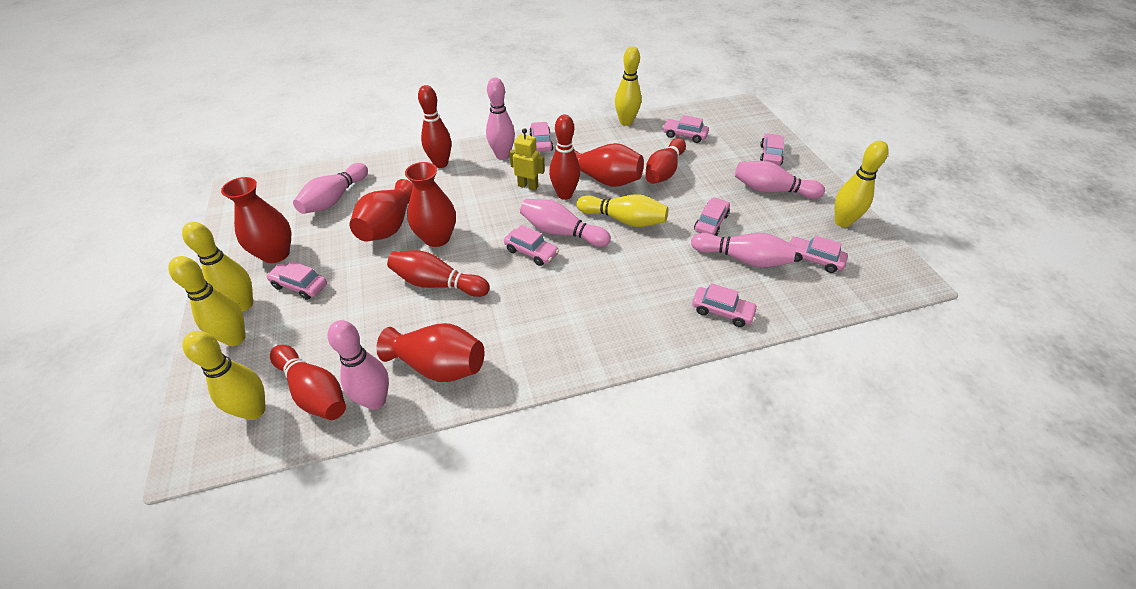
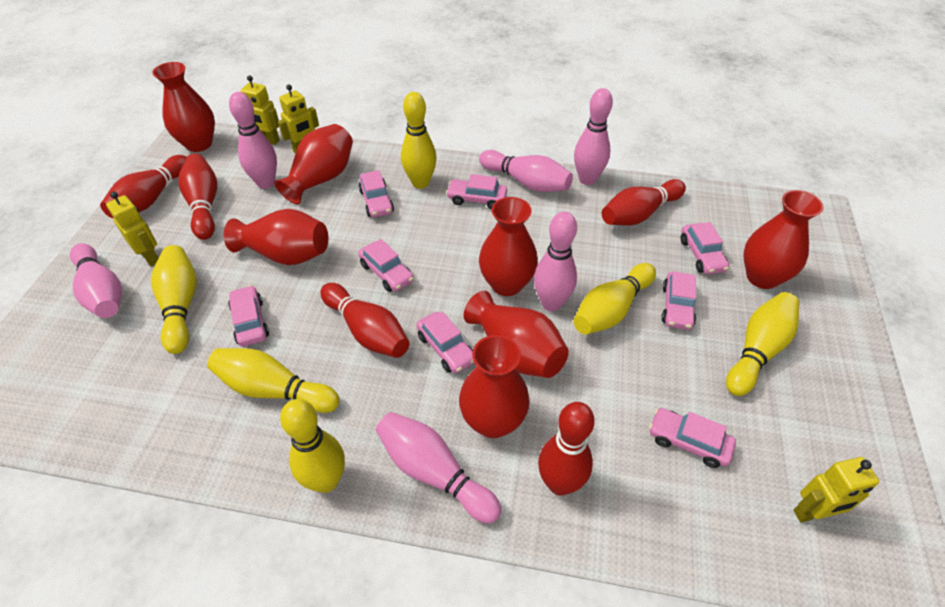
red vase: [221,177,291,263] [350,179,414,242] [377,323,484,382] [405,162,456,247] [574,143,644,187] = 5 -> [152,62,215,152] [224,209,328,265] [274,124,353,204] [459,335,530,438] [464,291,569,378] [479,197,538,296] [743,190,824,289] = 7
yellow robot: [509,128,545,190] = 1 -> [106,192,158,266] [241,75,280,145] [278,84,319,153] [793,457,879,523] = 4

